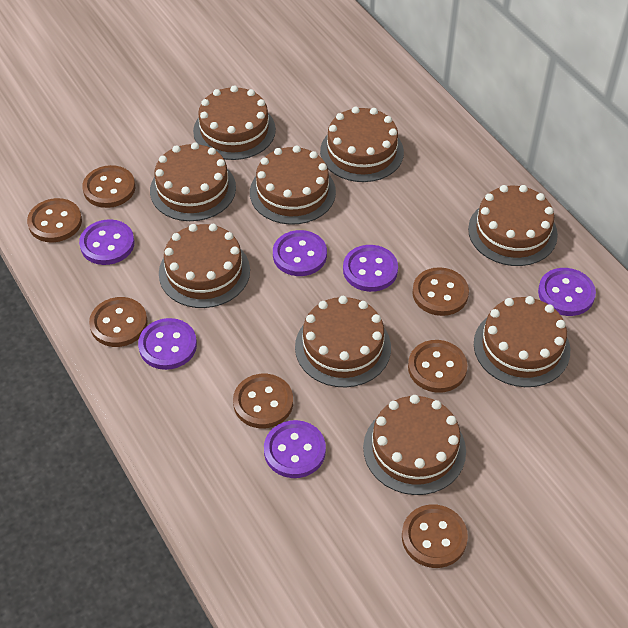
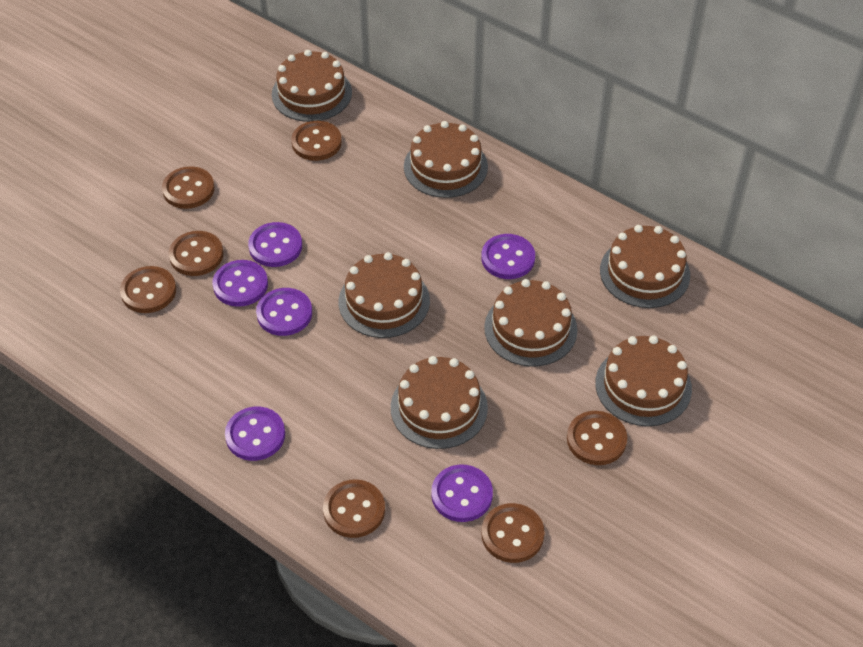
brown cake: [150,142,236,221] [159,224,250,308] [193,86,276,160] [250,146,336,225] [295,296,391,387] [320,107,404,182] [363,395,466,495] [468,185,558,266] [474,296,570,387] = 9 -> [272,50,352,122] [339,252,430,338] [391,356,488,449] [404,121,488,198] [484,279,578,367] [595,336,692,426] [600,225,690,308] = 7

